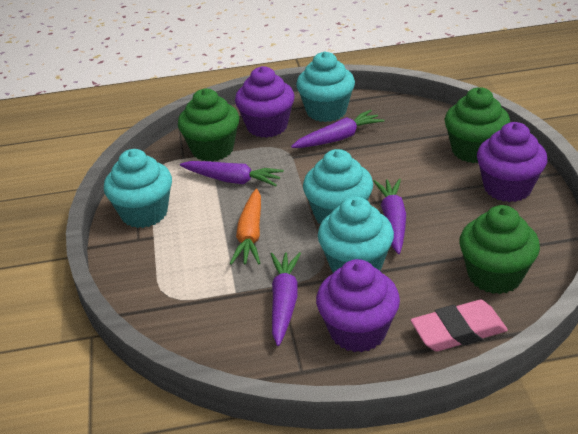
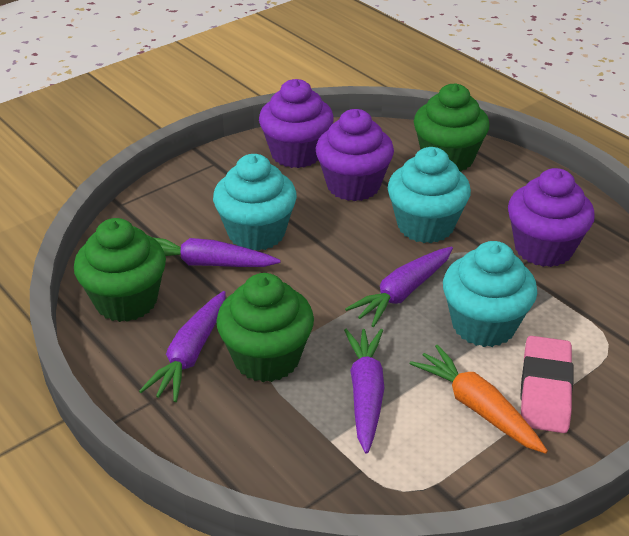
turquoise cupcake: [104,149,172,228] [296,52,355,122] [303,149,373,224] [318,197,394,273] = 4 -> [213,154,297,251] [388,147,471,243] [443,241,537,347] = 3

